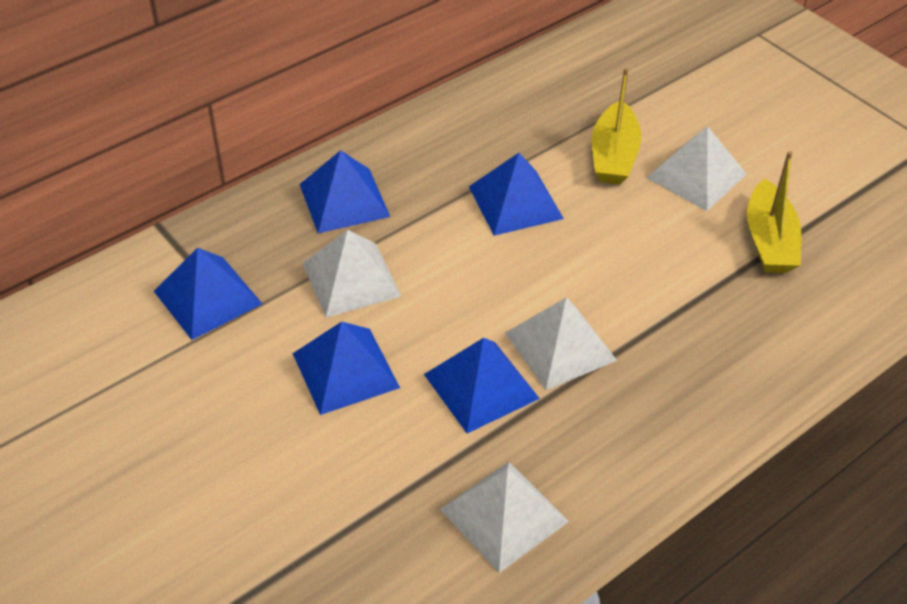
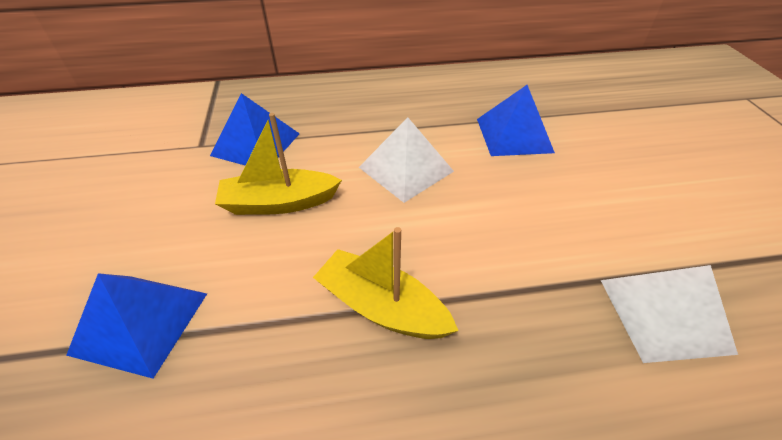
blue pyramid: [154,248,262,340] [293,321,400,415] [299,150,390,233] [424,338,540,433] [469,153,564,236] = 5 -> [66,273,207,379] [210,93,300,165] [477,85,555,156] = 3
white pyramid: [303,230,401,318] [440,462,569,573] [505,297,617,390] [647,126,746,211] = 4 -> [359,117,454,203] [601,265,738,363] = 2

